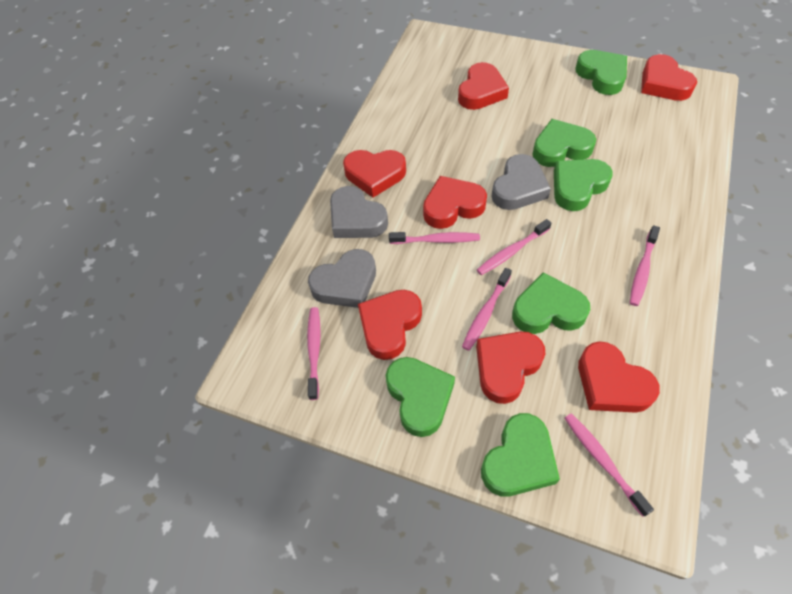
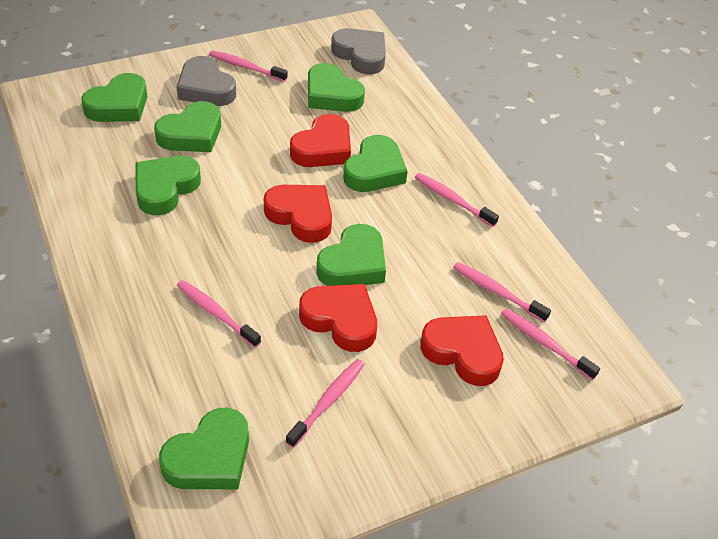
green heart: [386,357,455,437] [481,413,560,497] [512,272,590,334] [533,119,596,167] [554,159,613,211] [576,50,627,95] = 6 -> [81,73,147,122] [136,156,201,215] [154,101,221,152] [159,407,249,489] [308,63,365,112] [316,224,386,286] [343,135,408,192] = 7
grey heart: [308,249,376,308] [330,186,388,238] [491,154,551,210] = 3 -> [177,56,236,106] [331,28,386,74] = 2
red heart: [343,150,406,198] [358,290,422,360] [423,176,487,229] [458,62,509,110] [476,332,545,404] [578,341,660,413] [641,54,697,101] = 7 -> [264,185,332,243] [290,114,351,167] [299,284,377,352] [420,315,504,386] = 4

